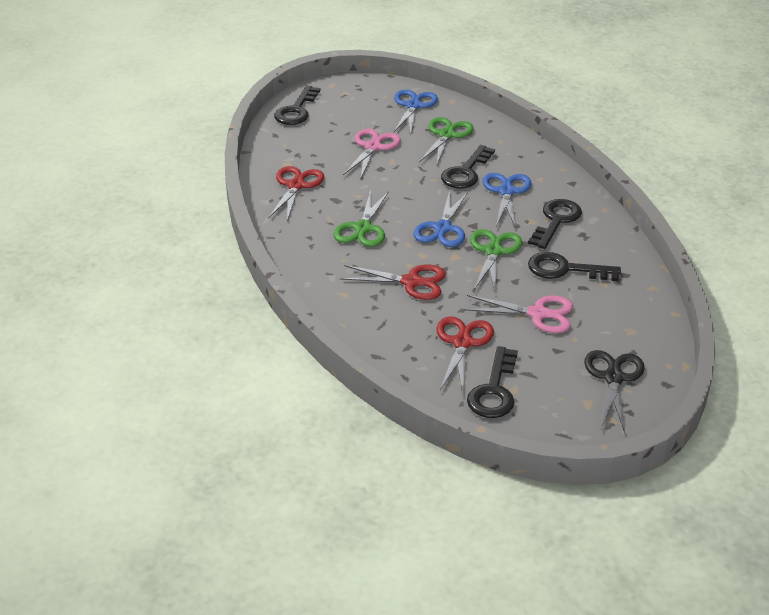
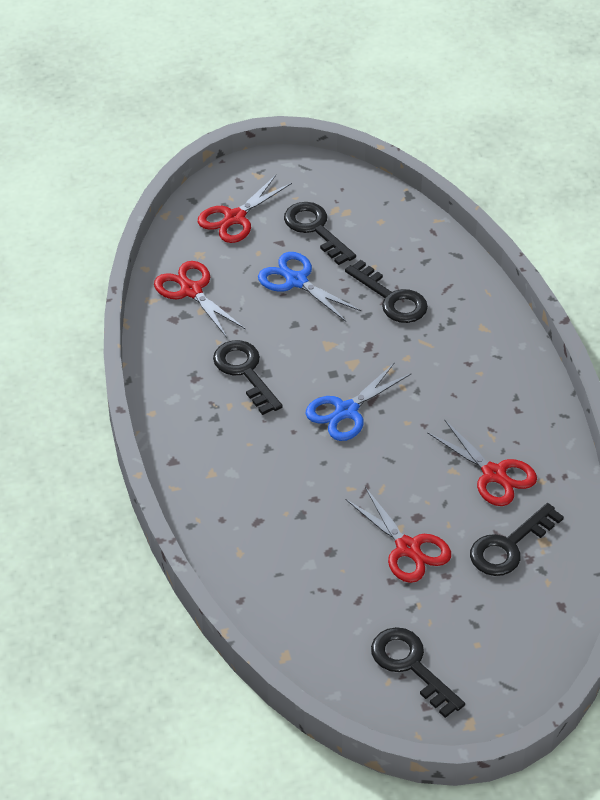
black scissors: [584,350,645,432] = 1 -> none = 0
blue scissors: [393,90,438,135] [413,190,468,247] [483,173,531,228] = 3 -> [258,252,361,322] [305,362,412,441] = 2
green scissors: [333,190,389,247] [419,117,474,164] [470,229,522,293] = 3 -> none = 0
pink scissors: [343,129,401,180] [464,295,573,333] = 2 -> none = 0
red scissors: [268,166,324,221] [340,265,446,300] [436,316,494,393] = 3 -> [154,261,246,338] [198,175,292,243] [346,487,451,583] [427,419,537,506] = 4

